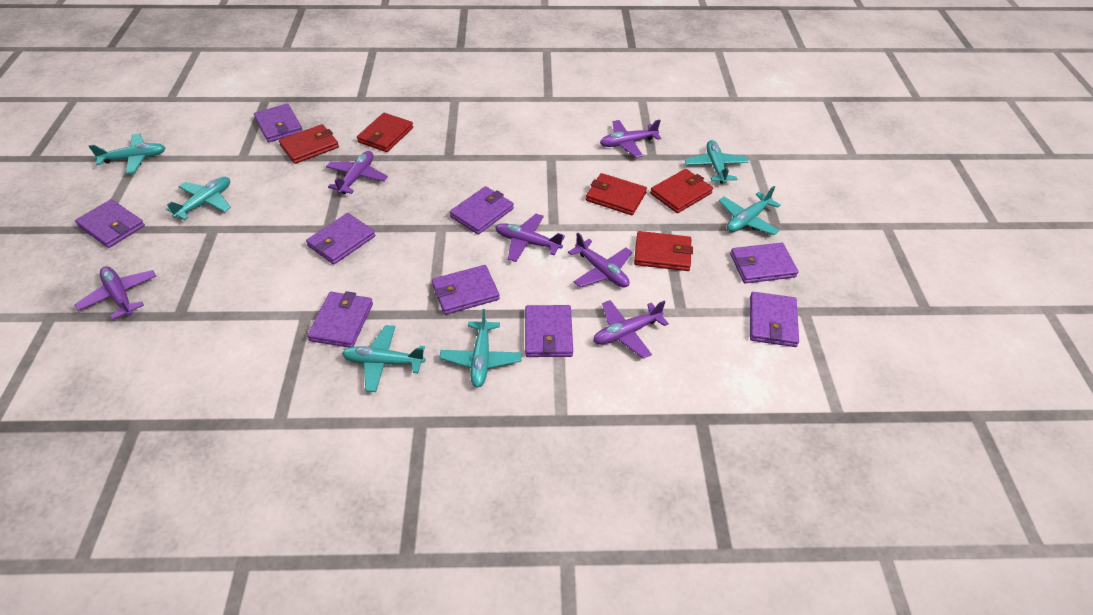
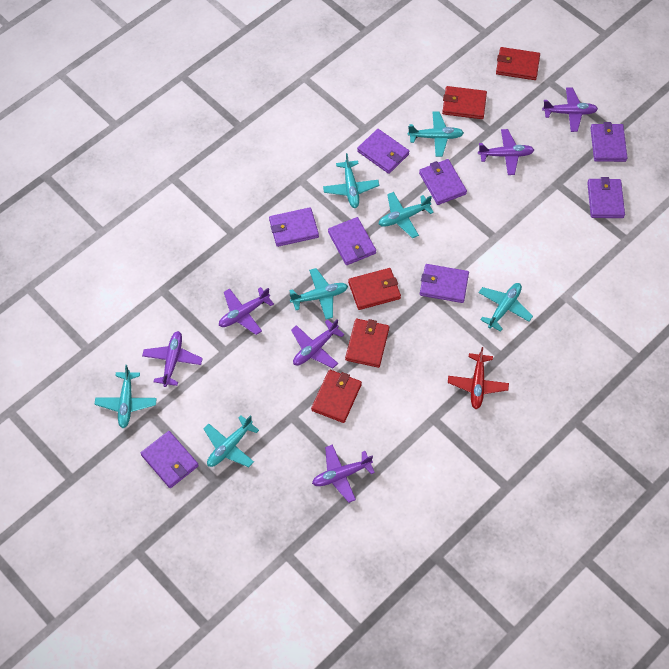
purple wallet: [75,199,145,248] [254,104,303,142] [306,213,375,265] [307,291,373,348] [432,265,500,315] [450,186,514,235] [525,305,573,357] [730,242,798,283] [750,292,799,347] = 9 -> [141,431,199,488] [269,207,319,247] [328,217,376,265] [357,129,410,174] [419,159,467,205] [420,264,469,303] [587,177,625,218] [591,122,628,162] = 8
red plane: none = 0 -> [448,347,509,409] = 1
turquoise plane: [88,134,165,174] [166,177,231,220] [342,325,425,392] [440,309,522,387] [685,140,749,184] [719,186,780,235] = 6 -> [95,365,157,428] [204,415,259,467] [289,268,348,319] [323,153,379,208] [379,192,434,238] [408,111,464,157] [479,283,533,332] = 7

